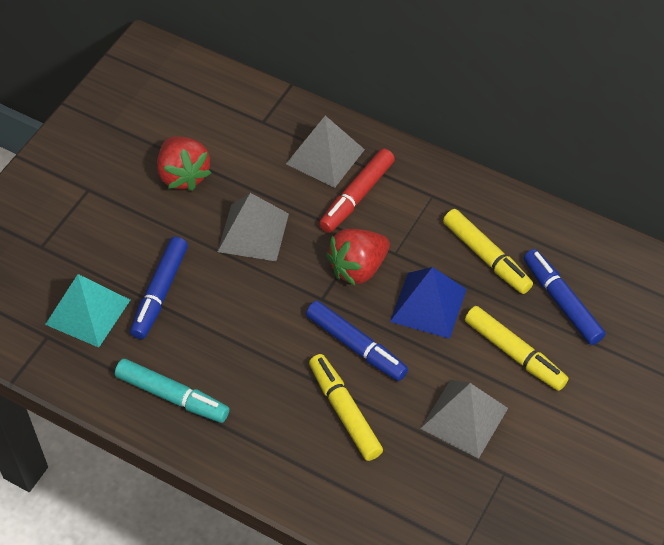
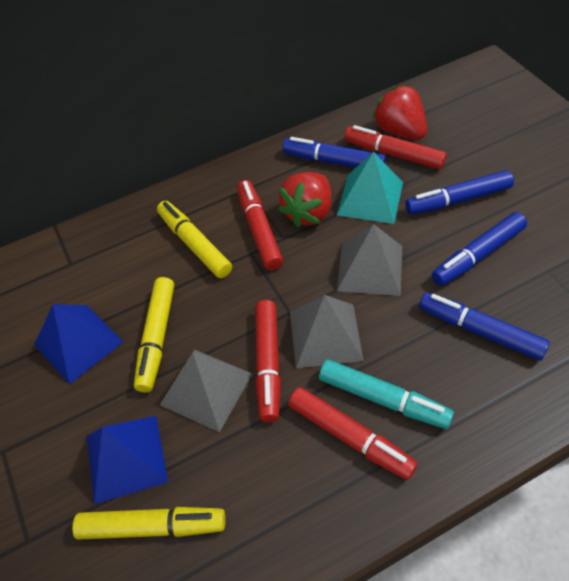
blue marker: [130,237,188,339] [306,300,408,381] [524,249,606,345] = 3 -> [282,137,386,168] [405,170,514,215] [419,292,550,360] [432,212,527,286] = 4
blue pyramid: [390,267,467,339] = 1 -> [34,304,123,384] [87,416,168,505] = 2
red marker: [319,149,395,233] = 1 -> [237,180,283,270] [255,300,281,422] [288,387,418,480] [344,125,447,170] = 4

